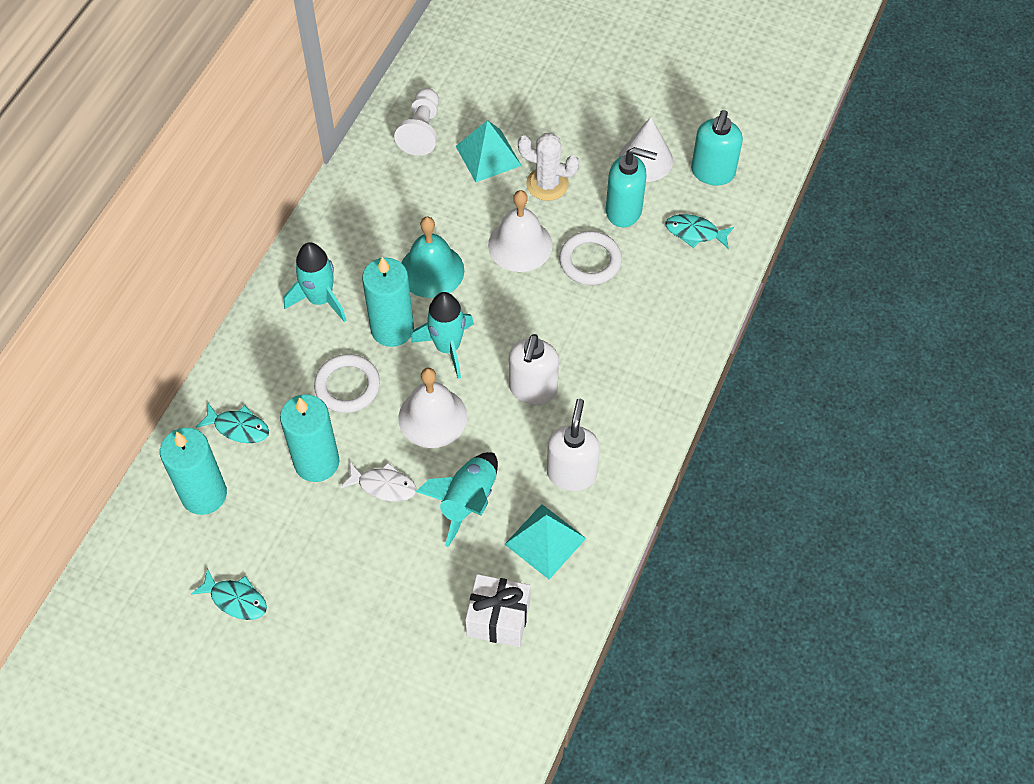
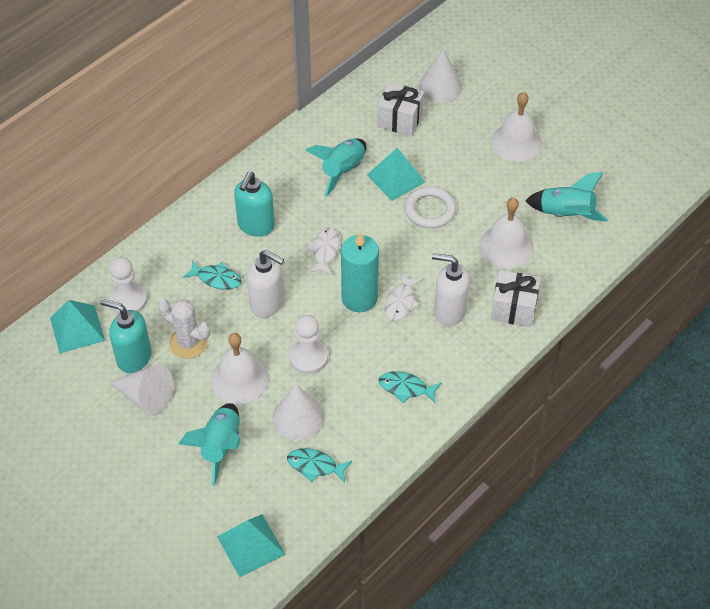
turquoise bell: [401,217,464,298] = 1 -> none = 0
turquoise candle: [160,428,227,515] [280,394,339,482] [362,257,414,347] = 3 -> [341,232,379,312] = 1
turquoise pyramid: [456,120,522,182] [505,504,586,579] = 2 -> [50,300,105,353] [217,514,286,577] [367,147,425,201] = 3
white bell: [398,368,467,448] [488,190,553,272] = 2 -> [211,333,269,404] [479,198,534,268] [491,92,542,162] = 3
white cone: [618,117,673,182] = 1 -> [109,364,173,416] [273,384,325,441] [419,48,462,103] = 3
white fish: [340,462,416,501] = 1 -> [307,228,340,275] [385,273,422,321] = 2
white gift: [465,574,531,647] = 1 -> [377,82,424,136] [491,270,540,327] = 2
white pawn: [394,88,439,156] = 1 -> [109,257,147,314] [289,315,328,374] = 2
white ring: [314,354,380,413] [559,231,622,285] = 2 -> [405,187,456,228] = 1

